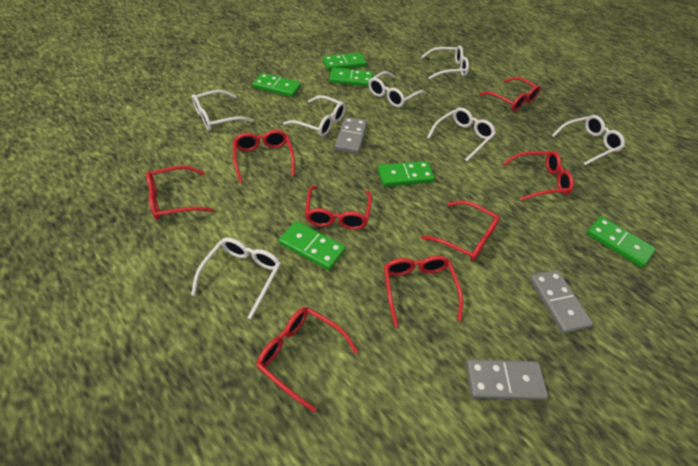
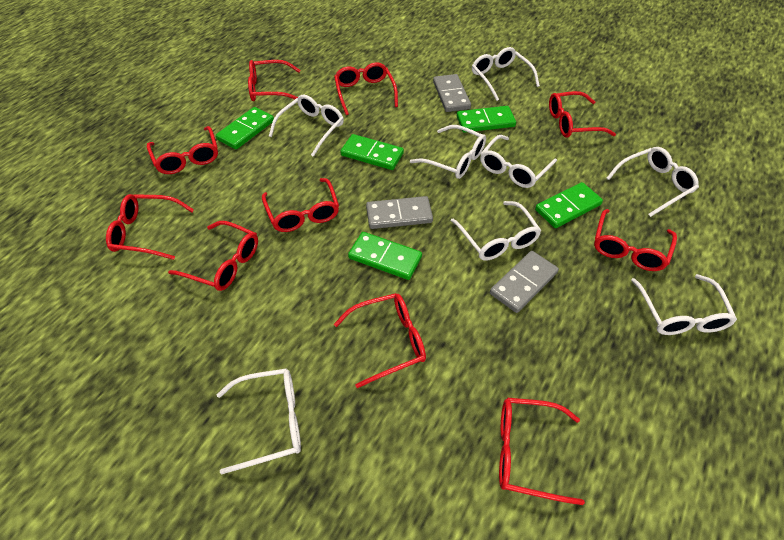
green domino: [253,73,301,97] [279,221,345,270] [323,53,367,71] [329,68,373,87] [378,161,435,187] [586,216,656,267] = 6 -> [216,107,274,150] [340,134,404,170] [348,232,422,280] [457,106,516,133] [535,182,603,228] = 5
red glasses: [146,165,214,220] [233,130,295,183] [256,307,358,412] [305,185,372,230] [384,256,463,327] [421,200,500,261] [479,77,541,111] [502,151,574,201] = 8 -> [106,194,194,260] [147,126,218,174] [168,221,258,291] [248,60,301,101] [262,178,339,232] [334,62,398,115] [334,293,426,388] [499,397,585,505] [549,91,616,138] [594,209,677,271] = 10
white glasses: [191,238,281,319] [192,90,253,131] [283,95,346,137] [368,71,426,107] [421,46,469,79] [427,108,496,162] [552,115,625,165] = 7 -> [217,368,301,474] [269,95,344,157] [410,125,486,179] [451,201,541,261] [472,47,540,101] [480,135,557,188] [607,147,699,217] [631,274,737,335] = 8

